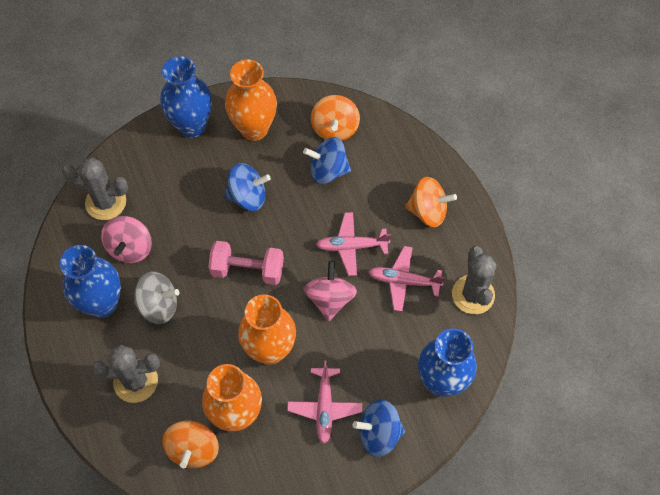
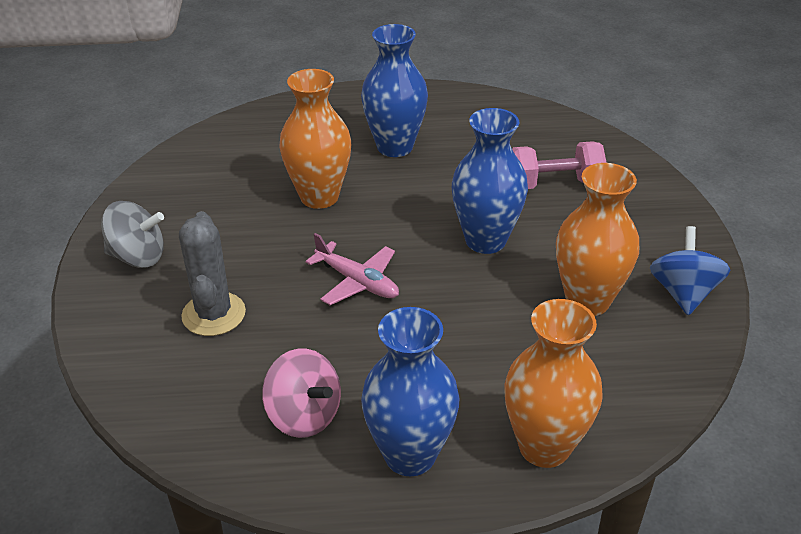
blue spinning top: [224,163,271,211] [303,137,351,184] [353,400,405,457] = 3 -> [650,226,730,315] = 1
grey cactus: [62,157,128,220] [92,345,160,403] [452,246,497,314] = 3 -> [179,211,246,336] = 1
orange spinning top: [162,420,219,468] [311,95,360,141] [405,177,457,227] = 3 -> none = 0
pink plane: [287,361,362,444] [316,212,391,276] [368,246,445,311] = 3 -> [305,233,399,305] = 1
pink spinning top: [101,216,152,263] [304,261,357,321] = 2 -> [262,349,341,438] = 1

